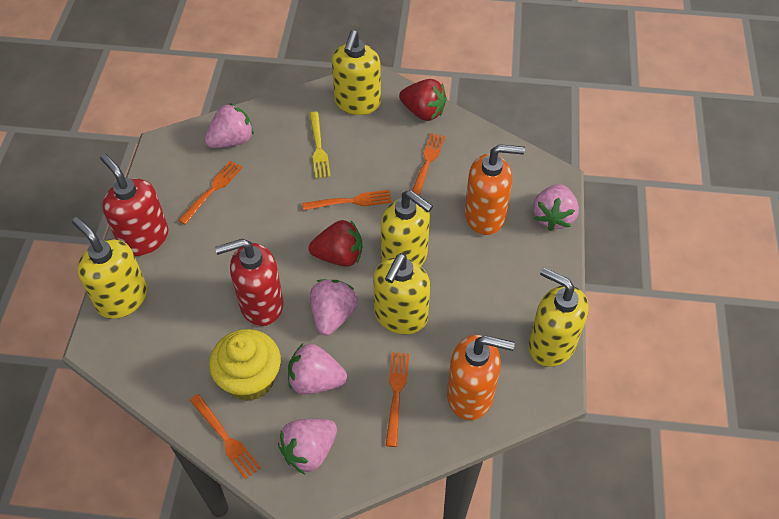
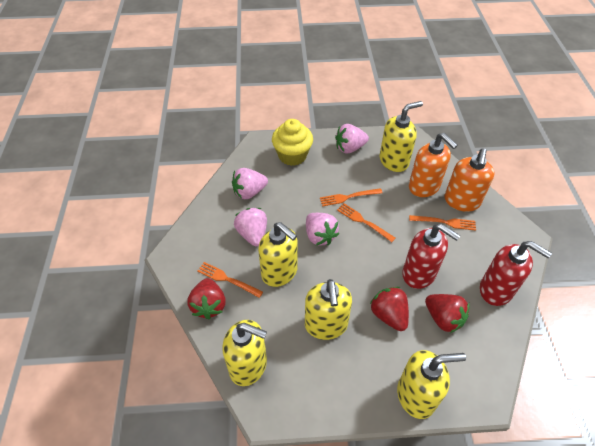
orange fork: [178,161,243,225] [190,394,261,479] [302,190,392,211] [386,352,409,447] [412,133,445,196] = 5 -> [197,262,263,298] [320,188,383,207] [337,203,396,242] [409,215,476,231] = 4
pink strawberry: [205,103,254,148] [278,419,337,474] [288,344,347,394] [310,279,358,336] [533,184,579,231] = 5 -> [232,168,268,199] [234,208,267,246] [306,213,339,245] [335,124,369,153] = 4
red strawberry: [309,220,362,267] [399,79,447,121] = 2 -> [187,278,226,319] [370,287,409,331] [425,294,470,333] = 3
yellow fork: [310,112,331,178] = 1 -> none = 0

